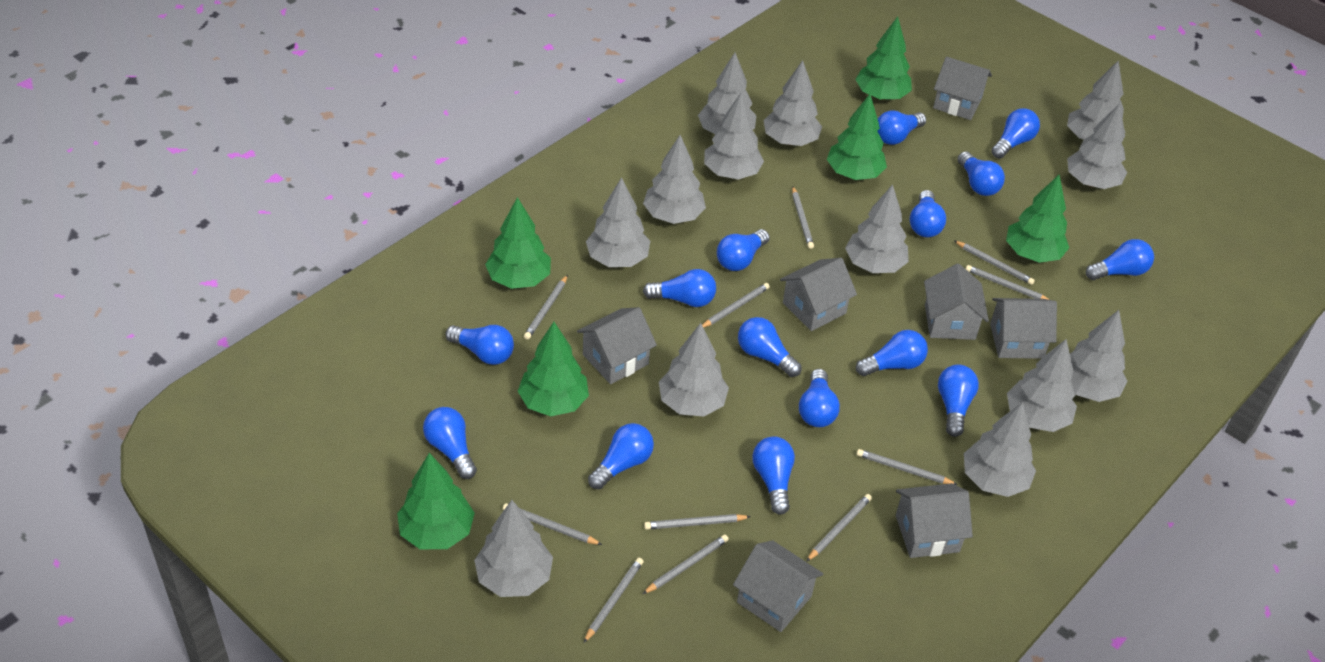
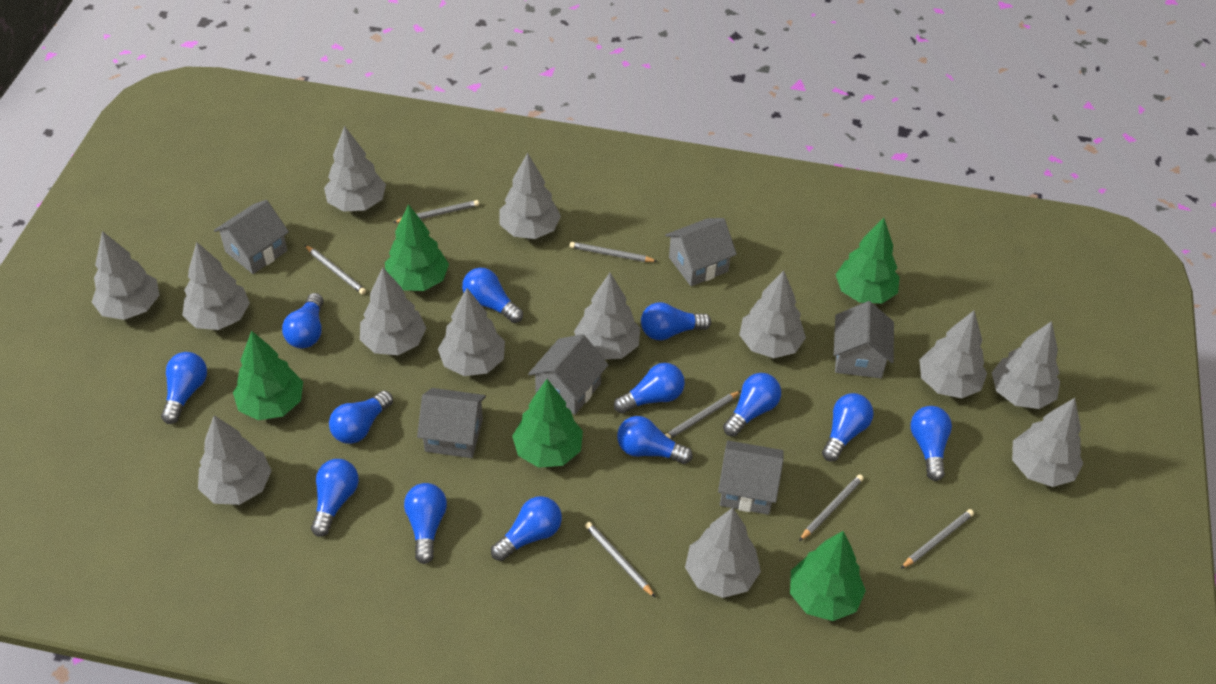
blue light bulb: [423,407,477,479] [445,325,514,365] [588,423,654,489] [643,269,716,307] [717,229,770,271] [738,317,802,377] [752,437,795,515] [799,369,840,427] [856,330,928,376] [877,111,926,145] [910,190,946,237] [938,364,979,437] [958,151,1005,196] [991,108,1040,159] [1086,239,1154,280] = 15 -> [161,352,207,424] [282,293,324,348] [311,459,359,537] [329,391,393,444] [404,483,447,564] [462,268,523,323] [491,496,562,561] [614,363,685,414] [617,416,693,464] [641,302,711,341] [723,373,781,436] [822,393,874,462] [910,406,952,481] = 13
green tree: [397,453,475,549] [485,197,551,289] [518,322,589,416] [827,94,887,180] [855,16,912,100] [1006,175,1069,263] = 6 -> [233,331,303,420] [385,204,449,291] [512,379,583,468] [790,531,866,621] [835,218,900,303] = 5
grey house: [577,307,657,384] [733,540,823,632] [780,258,857,331] [896,483,973,558] [924,264,989,340] [933,57,992,120] [990,298,1057,359] = 7 -> [214,200,289,274] [417,388,486,458] [528,334,608,415] [665,218,737,286] [718,441,784,515] [834,301,894,378] = 6
grey pencil: [503,503,602,545] [524,275,568,340] [584,558,644,643] [643,535,729,594] [644,514,751,530] [702,283,770,328] [792,186,814,249] [806,494,872,562] [857,449,958,485] [955,241,1035,285] [966,265,1050,300] = 11 -> [305,245,366,295] [393,200,479,223] [570,242,657,262] [585,522,655,597] [664,391,741,439] [799,474,864,541] [901,509,974,569] = 7

